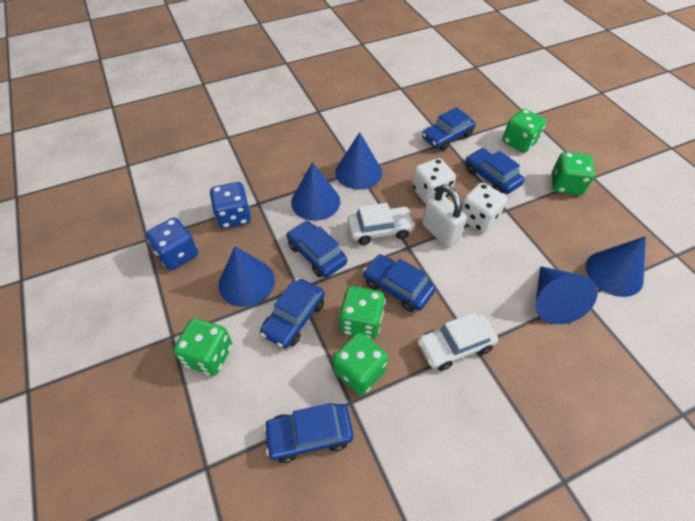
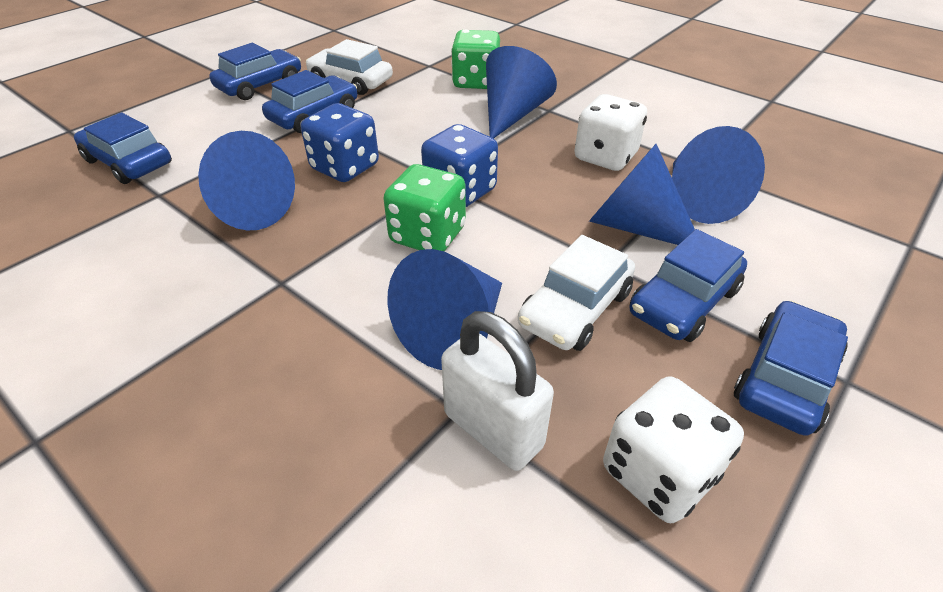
blue car: [260,279,325,348] [263,403,354,463] [287,221,347,277] [363,254,436,312] [422,107,476,151] [465,148,525,194] = 6 -> [74,112,172,184] [209,43,301,100] [262,70,357,133] [629,229,747,342] [734,301,848,436] = 5
green dice: [173,318,232,375] [333,332,388,395] [339,286,385,339] [503,109,546,153] [552,152,595,195] = 5 -> [383,164,466,251] [451,29,500,89] = 2

